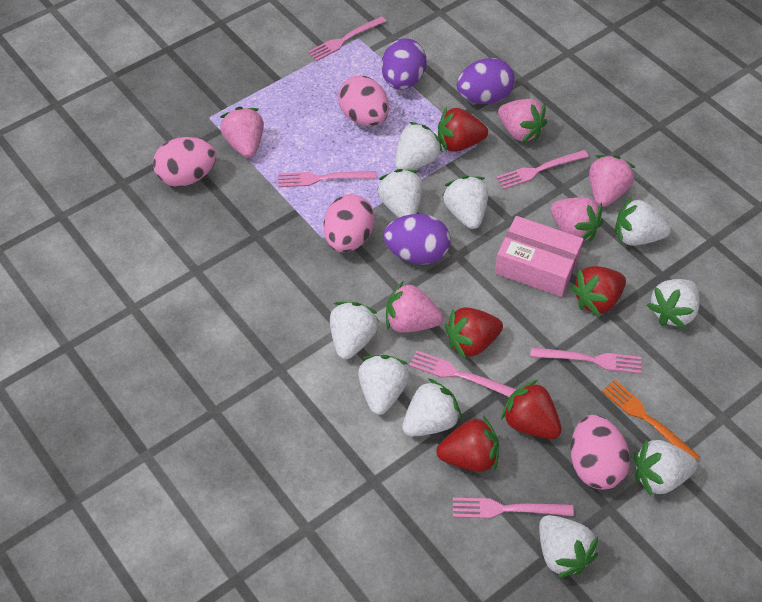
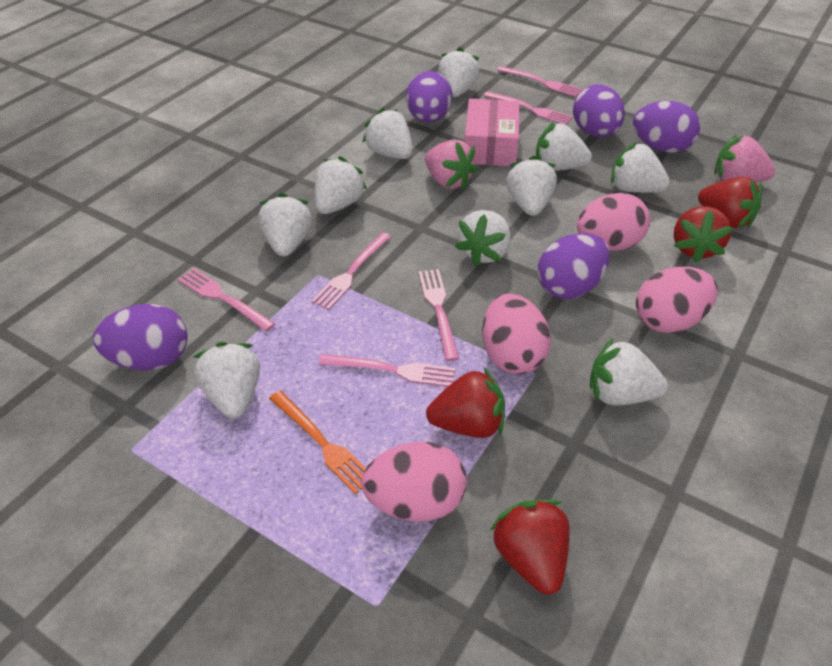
pink strawberry: [220,107,264,158] [386,282,443,333] [498,99,547,143] [551,197,603,241] [589,155,635,207] = 5 -> [425,139,478,190] [714,134,776,182] = 2
purple egg: [381,38,426,90] [383,214,450,265] [457,58,515,104] = 3 -> [93,304,188,371] [406,71,452,123] [538,233,610,299] [573,84,625,137] [633,101,701,153] = 5
red strawberry: [437,416,499,472] [438,107,488,152] [445,307,503,359] [501,380,562,439] [571,266,626,316] = 5 -> [426,367,505,438] [490,500,570,595] [674,206,733,263] [698,177,762,229] = 4

